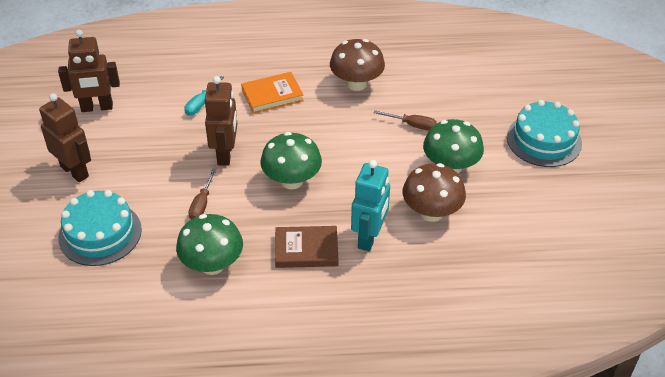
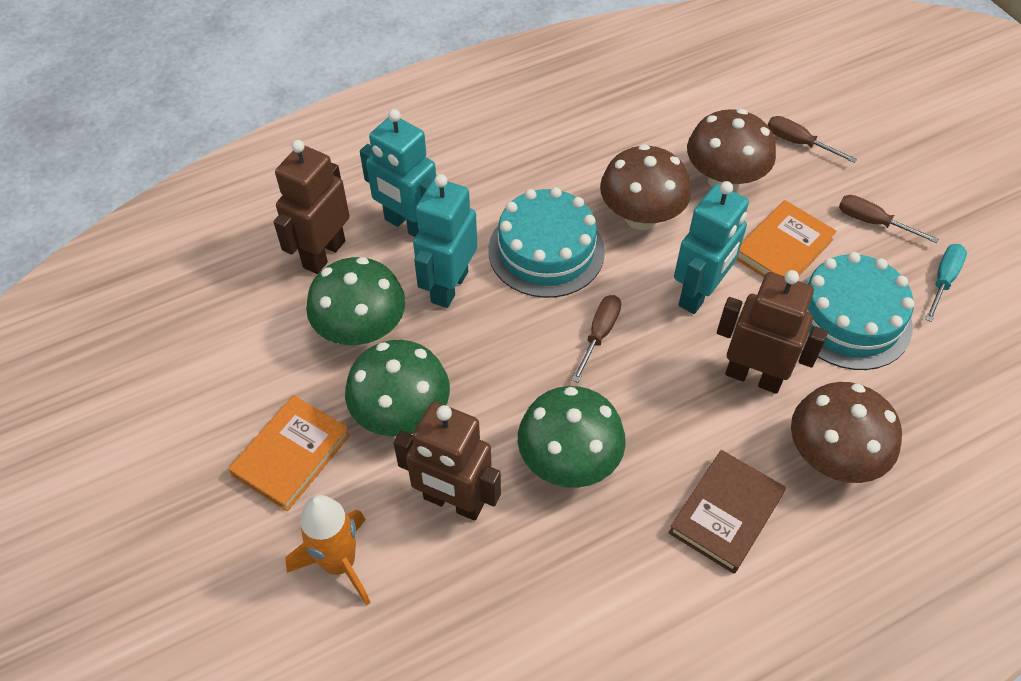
brown mushroom: [330,39,385,91] [403,163,466,222] = 2 -> [600,144,691,230] [687,109,776,191] [791,382,902,483] = 3
brown screwdriver: [189,168,217,219] [374,110,437,131] = 2 -> [572,295,621,383] [768,116,857,163] [839,195,939,243] = 3
orange book: [241,72,304,114] = 1 -> [229,395,350,511] [737,200,837,277] = 2
orange rocket: none = 0 -> [285,495,371,606] = 1
turquoise robot: [351,160,390,251] = 1 -> [360,109,436,237] [413,174,477,308] [674,181,749,314] = 3

